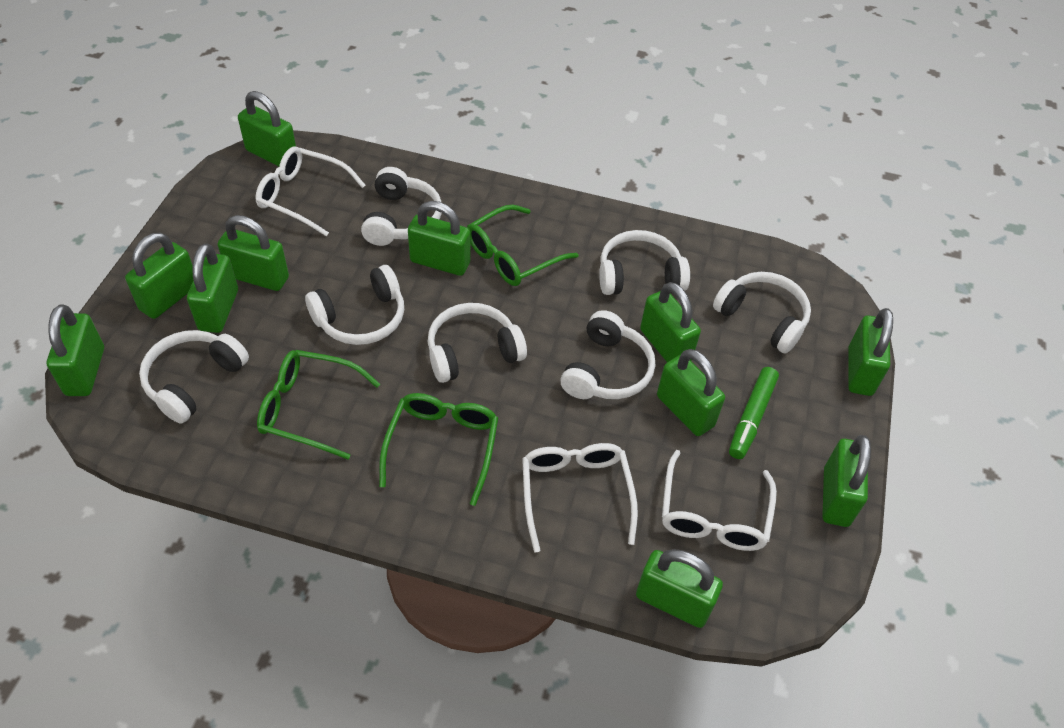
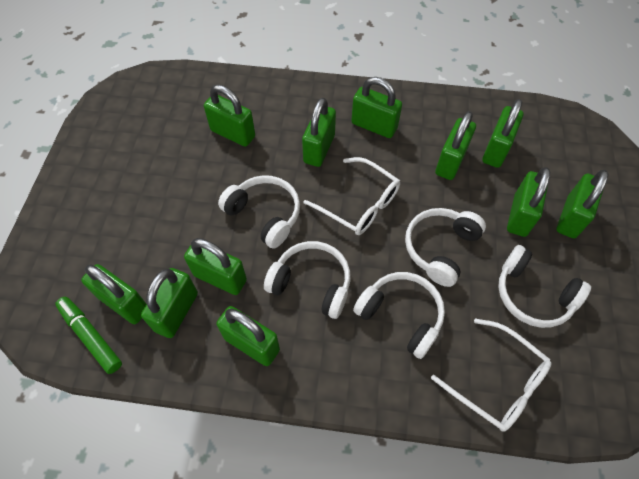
green glasses: [257,350,380,459] [379,393,498,506] [467,205,579,286] = 3 -> none = 0
white glasses: [255,147,366,236] [522,443,638,553] [662,450,777,551] = 3 -> [303,157,400,235] [431,319,552,432] = 2
white headphones: [139,330,249,424] [305,265,404,345] [361,167,442,246] [428,303,527,383] [561,310,655,399] [599,230,690,295] [713,272,811,354] = 7 -> [218,175,300,249] [264,241,351,319] [353,272,445,359] [405,208,486,287] [498,245,591,328] = 5

